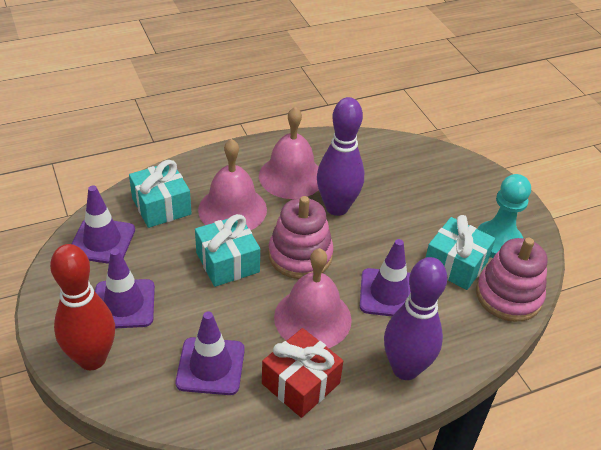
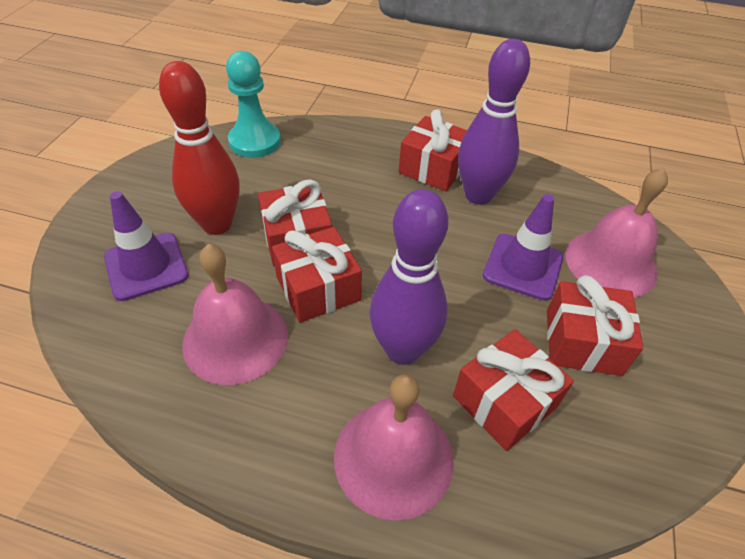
pink stacking toy: [268,196,334,279] [476,238,548,322] = 2 -> none = 0
purple traffic cone: [72,186,135,264] [95,249,155,328] [176,311,245,395] [360,239,410,316] = 4 -> [104,191,189,301] [483,194,563,301] = 2
red gift: [262,328,343,418] = 1 -> [258,179,332,267] [272,227,362,323] [399,109,467,191] [453,329,574,451] [547,275,643,376] = 5
turquoise gift: [129,160,192,228] [195,214,260,287] [426,215,495,290] = 3 -> none = 0

